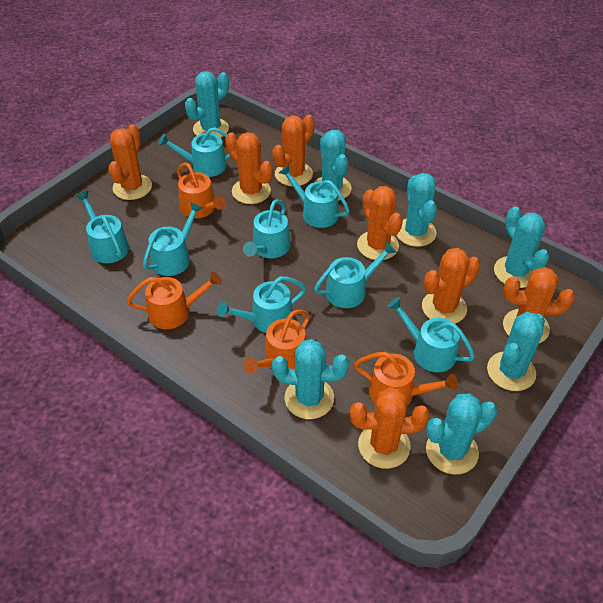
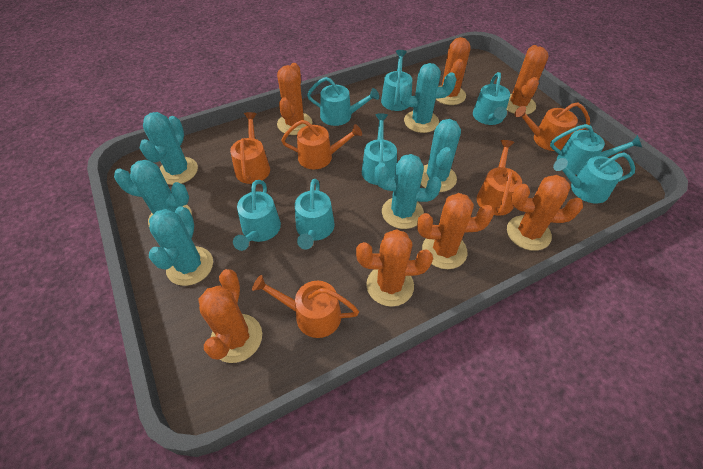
orange watering can: [127,272,222,329] [177,163,226,218] [243,310,310,374] [354,352,458,404] = 4 -> [230,112,270,184] [252,275,359,338] [281,120,362,169] [477,140,522,216] [514,102,590,151] = 5
turquoise cactus: [185,71,229,138] [272,339,349,419] [315,130,352,201] [396,173,437,247] [426,394,497,475] [487,312,545,391] [494,206,549,288] = 7 -> [114,160,192,226] [140,112,198,185] [149,206,213,286] [374,154,441,229] [399,63,457,133] [421,119,461,192] = 6

